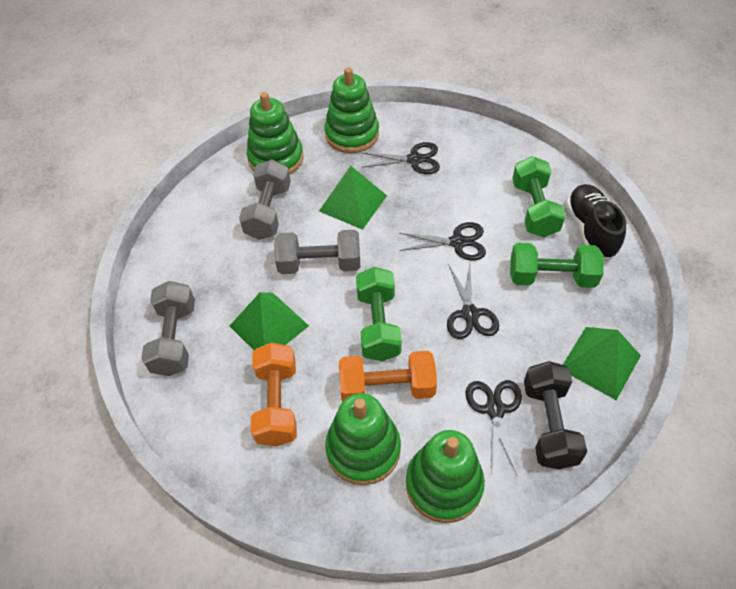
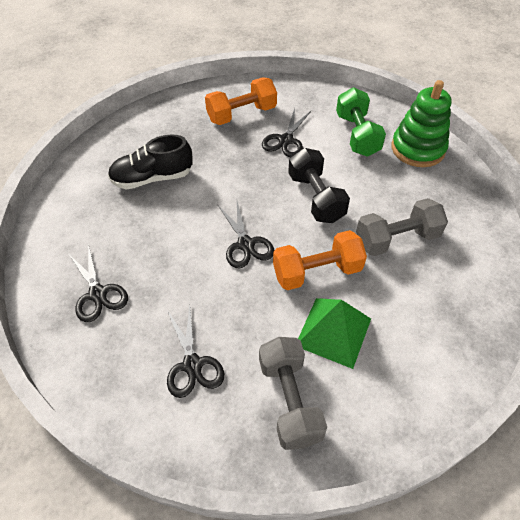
green dumbbell: [356,267,402,361] [510,243,604,288] [512,156,566,237] = 3 -> [336,87,386,157] = 1
green pyramid: [230,292,309,350] [319,166,387,230] [563,327,641,400] = 3 -> [298,298,371,369] = 1
green stacking toy: [247,92,303,175] [324,67,379,153] [325,393,401,485] [406,430,485,523] = 4 -> [391,80,452,167] = 1
grey dumbbell: [141,281,195,376] [239,159,291,240] [274,230,360,274] = 3 -> [259,337,327,450] [356,198,448,256] = 2

